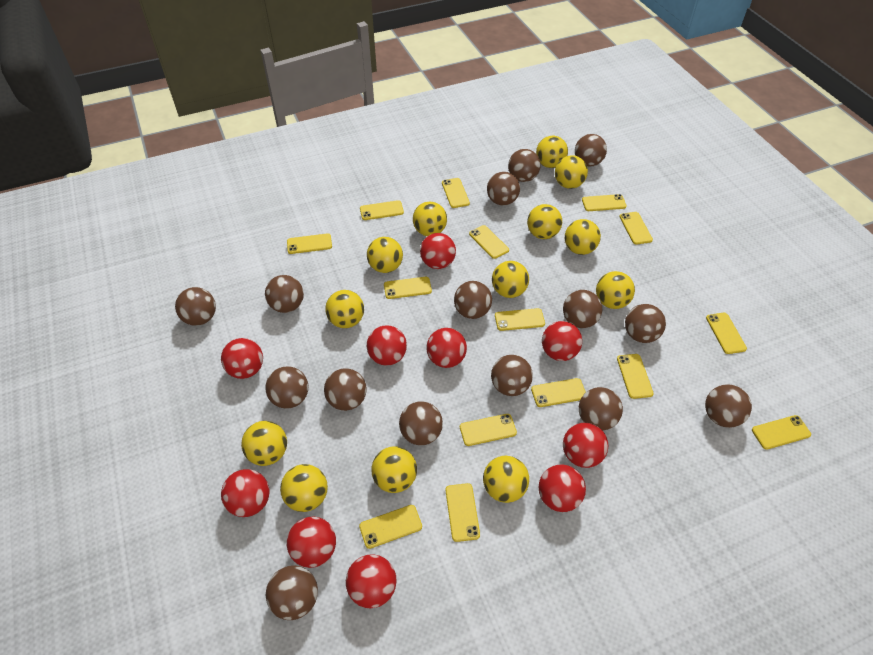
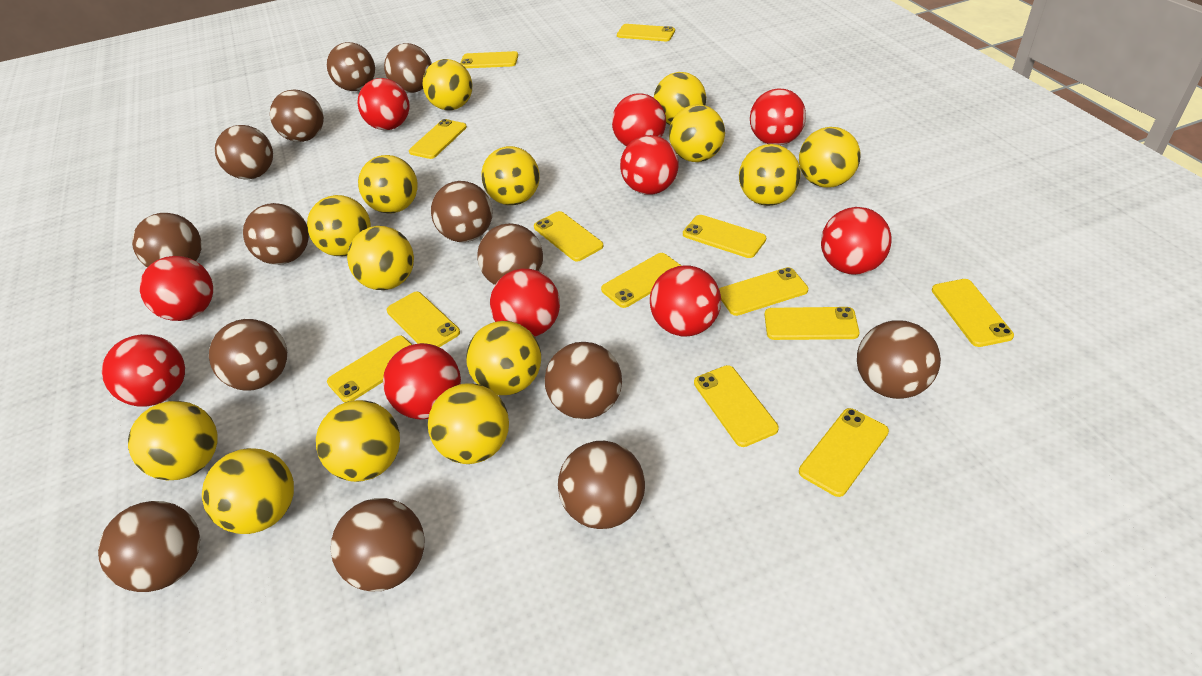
brown ball: [175,287,216,326] [265,275,304,313] [265,366,308,409] [266,565,318,620] [324,368,367,411] [399,401,443,445] [454,281,492,319] [487,172,520,205] [491,355,533,396] [508,149,541,182] [563,290,602,328] [575,134,607,166] [579,387,623,431] [625,304,666,343] [705,384,752,428] = 15 -> [98,501,200,592] [132,213,202,268] [209,319,287,391] [215,125,273,180] [243,203,309,265] [270,90,324,142] [327,42,375,91] [331,498,424,592] [384,43,432,93] [431,181,493,242] [477,223,543,285] [545,342,622,419] [558,441,645,529] [857,320,941,399] = 14
yellow ball: [241,421,287,466] [280,464,328,512] [325,290,364,328] [367,237,403,273] [371,446,417,493] [413,202,447,236] [483,456,529,503] [492,261,529,298] [527,204,562,239] [536,136,568,168] [555,155,588,189] [565,219,601,255] [596,271,635,309] = 13 -> [128,401,217,480] [202,448,294,534] [307,195,371,256] [316,400,400,482] [347,226,414,290] [358,155,418,214] [423,59,472,110] [428,383,509,464] [466,321,541,395] [481,146,540,205] [654,72,706,125] [669,105,725,162] [739,144,801,206] [799,127,860,188] = 14
yellow phone: [287,233,332,254] [359,505,422,549] [360,200,404,220] [384,277,432,299] [442,178,470,208] [445,483,480,542] [460,414,517,446] [469,225,509,259] [495,308,545,331] [531,378,586,407] [582,194,627,211] [617,354,654,399] [619,212,653,245] [706,313,747,354] [752,415,811,450] = 15 -> [327,335,412,403] [387,292,460,347] [409,119,467,159] [460,51,518,68] [534,211,604,261] [601,253,682,308] [617,24,675,41] [683,215,766,258] [694,365,779,447] [719,267,808,316] [765,307,859,340] [799,408,889,497] [932,279,1014,347] = 13

